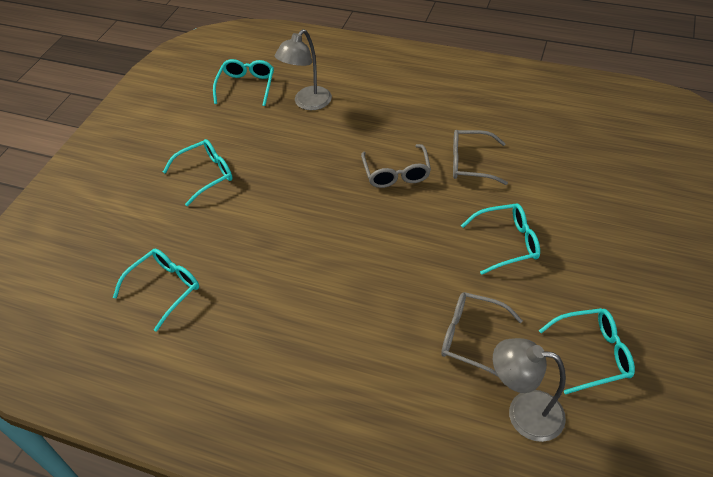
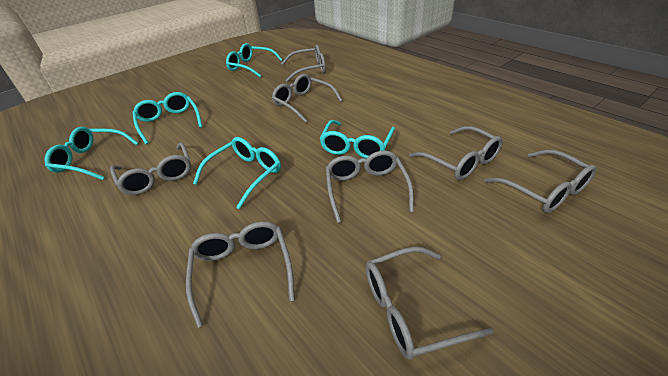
grey glasses: [361,144,431,188] [441,292,523,376] [453,130,508,185] = 3 -> [110,142,191,195] [186,221,295,328] [272,74,342,123] [281,45,326,82] [326,151,414,223] [366,247,493,360] [409,126,503,180] [484,150,597,213] = 8
grey lamp: [275,29,332,110] [493,338,566,442] = 2 -> none = 0

